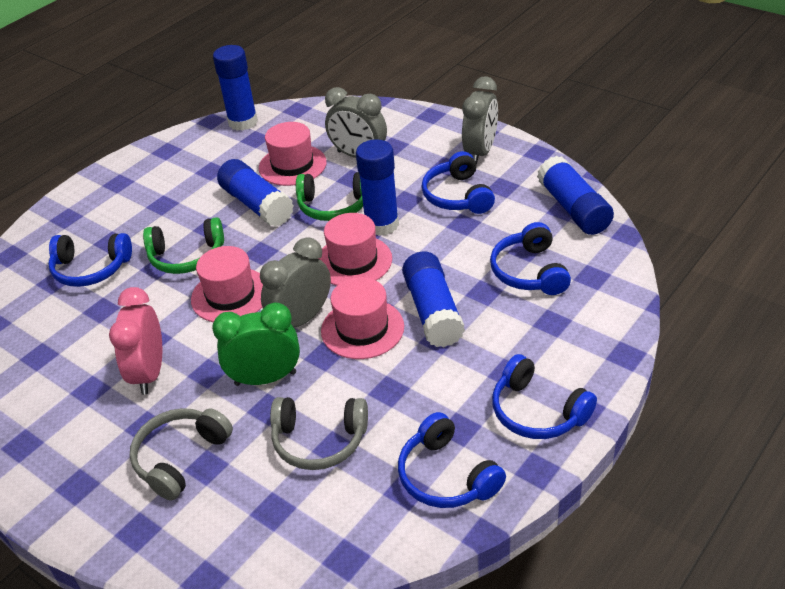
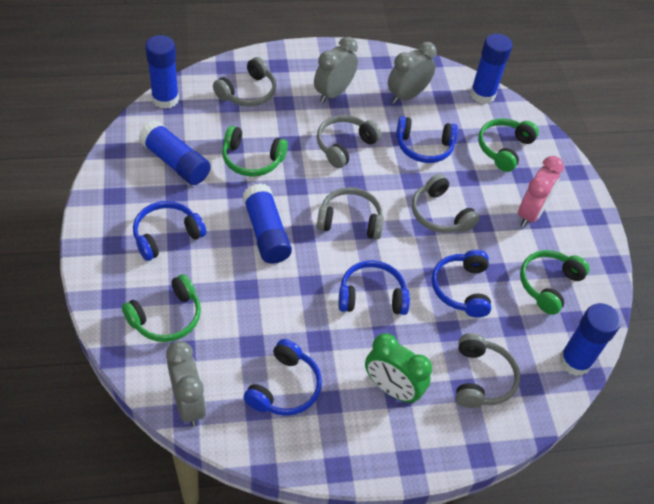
green headphones: [143,217,224,274] [296,172,363,221] = 2 -> [122,274,201,342] [222,126,288,177] [478,118,539,172] [520,250,590,315] = 4
grey headphones: [129,408,233,501] [270,397,368,470] = 2 -> [213,57,276,107] [317,115,382,168] [317,187,384,239] [412,174,479,233] [456,333,520,408] = 5
pink hat: [191,246,263,322] [259,122,327,186] [318,213,392,286] [321,277,404,359] = 4 -> none = 0

